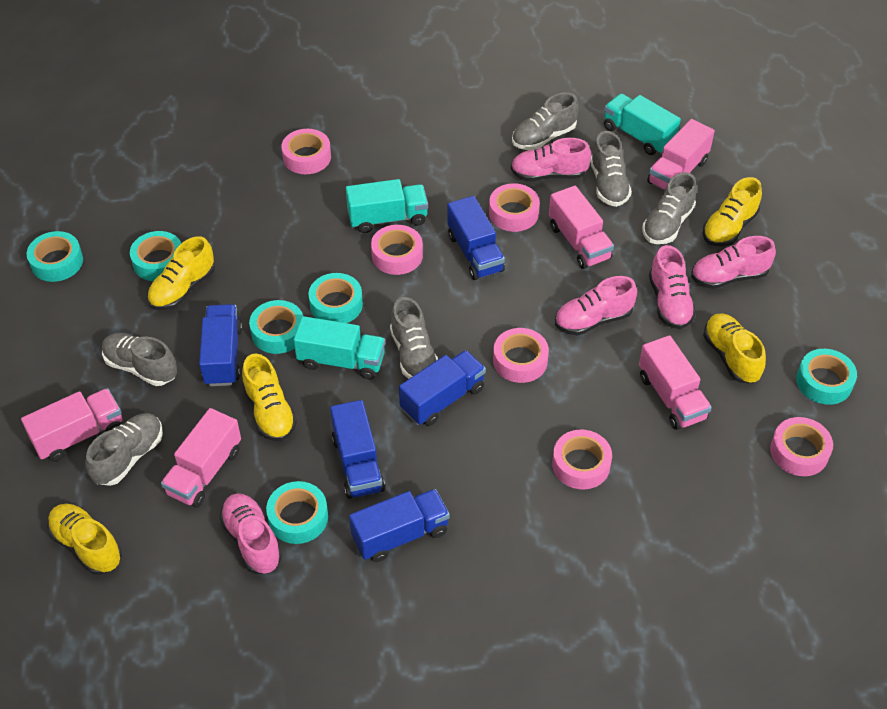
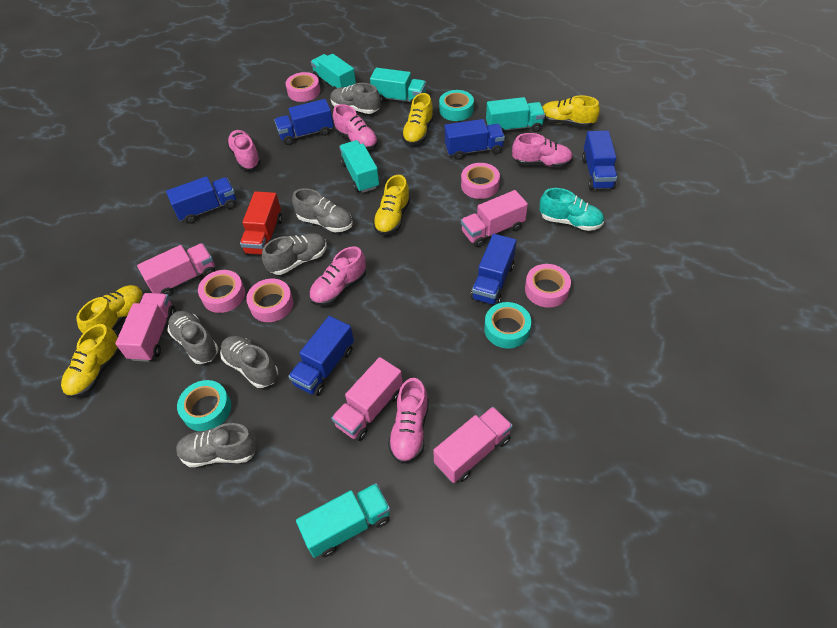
blue truck: [199,304,242,386] [330,400,385,499] [349,489,450,562] [399,350,486,426] [447,196,505,280] = 5 -> [166,176,236,224] [274,99,334,145] [288,316,354,396] [445,119,505,160] [471,234,516,305] [582,131,617,190] = 6
pink tape: [282,129,331,174] [371,225,423,275] [489,183,540,232] [493,328,549,383] [552,430,612,489] [770,417,833,476] = 6 -> [198,270,245,313] [246,279,293,322] [286,72,320,102] [461,163,500,199] [525,264,571,308] = 5
red truck: none = 0 -> [240,191,282,255] = 1
turquoise shoe: none = 0 -> [539,188,604,231] = 1
turquoise tape: [27,231,83,282] [130,231,181,281] [249,300,303,354] [266,481,328,544] [309,273,363,323] [796,349,857,405] = 6 -> [177,380,231,431] [439,90,474,121] [484,302,531,349] = 3
turquoise truck: [294,316,385,379] [346,179,428,233] [604,94,681,155] = 3 -> [296,483,390,558] [311,54,356,90] [339,140,379,193] [370,68,426,105] [486,97,545,133] = 5

